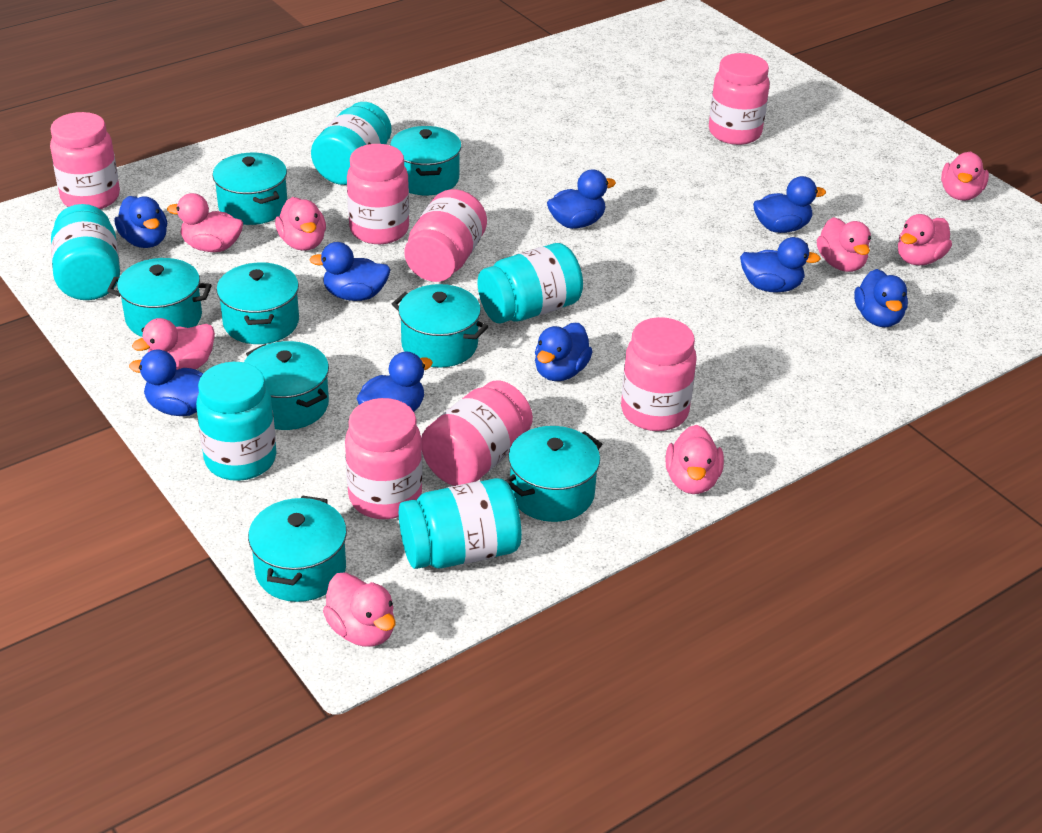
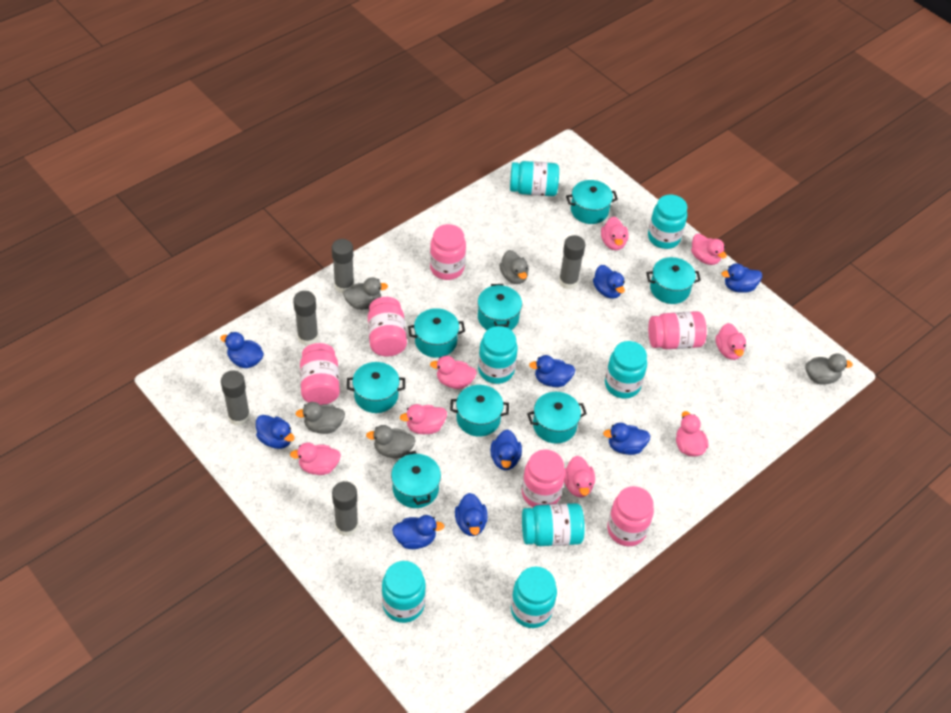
grey duck: none = 0 -> [295,402,345,434] [343,277,388,310] [366,425,416,459] [499,250,529,284] [805,353,853,385] = 5
grey glue stick: none = 0 -> [221,371,250,426] [293,291,318,346] [332,239,354,294] [332,481,358,537] [559,235,586,289] = 5
pink jar: [50,112,120,209] [345,398,422,519] [347,144,409,244] [404,189,487,282] [421,380,533,486] [621,317,696,431] [709,53,770,145] = 7 -> [300,343,340,405] [368,297,407,357] [430,224,466,280] [522,450,565,507] [607,486,654,546] [648,311,707,349] = 6
turquoise jar: [51,204,120,300] [196,362,277,481] [311,102,391,185] [399,478,522,569] [478,243,583,324] = 5 -> [382,561,426,623] [478,326,518,384] [510,161,559,196] [511,567,557,628] [522,503,585,546] [605,341,647,399] [648,195,687,249] = 7

